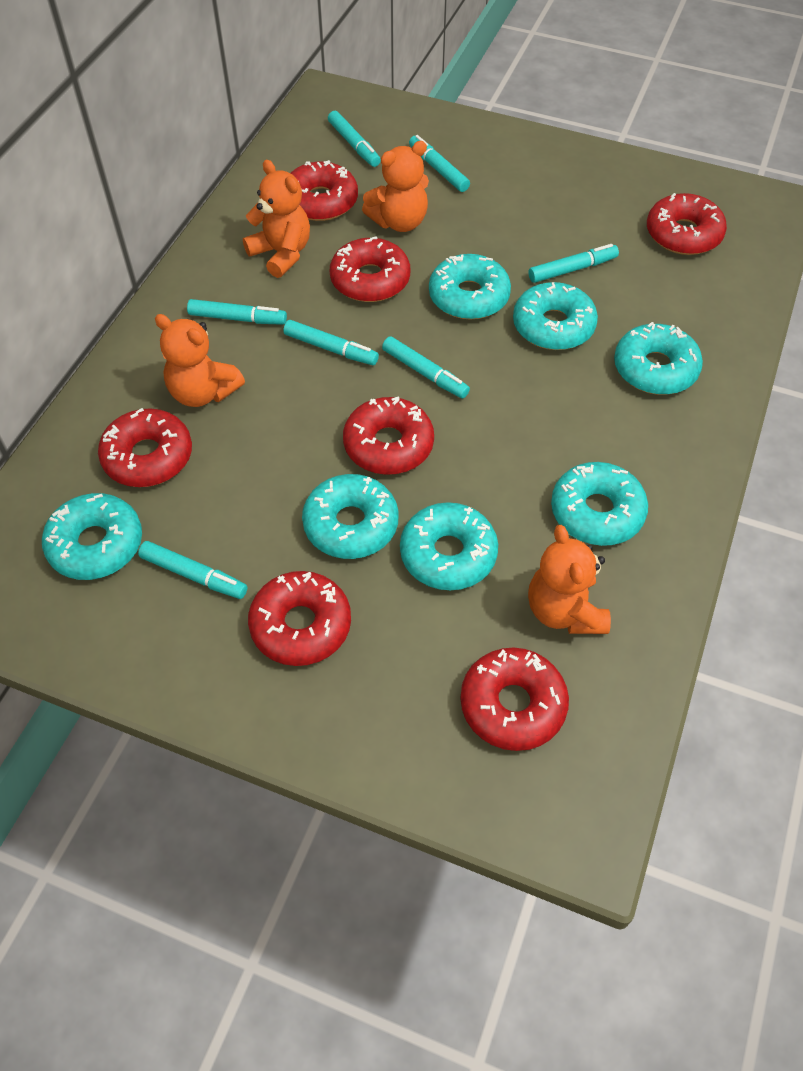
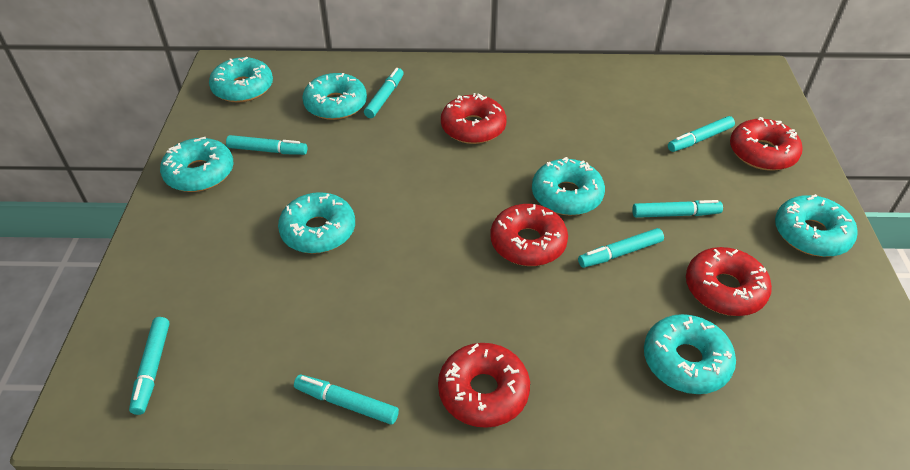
orange teddy bear: [155,314,245,407] [243,160,310,278] [362,141,429,232] [528,525,611,634] = 4 -> none = 0
red donut: [98,408,192,487] [248,571,351,666] [290,160,358,221] [330,236,410,302] [343,396,434,475] [460,648,569,751] [647,193,727,255] = 7 -> [438,343,530,428] [441,93,507,144] [490,204,568,266] [686,247,772,316] [730,117,803,171] = 5

